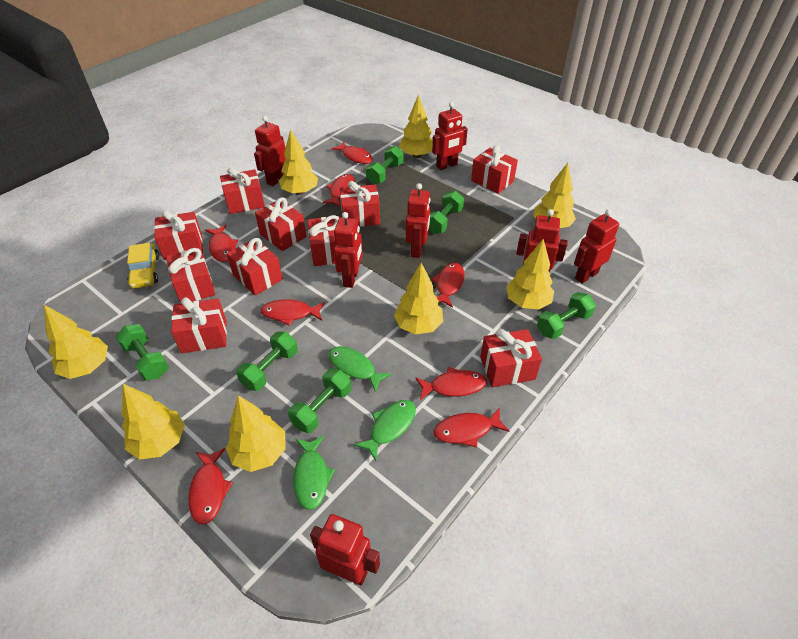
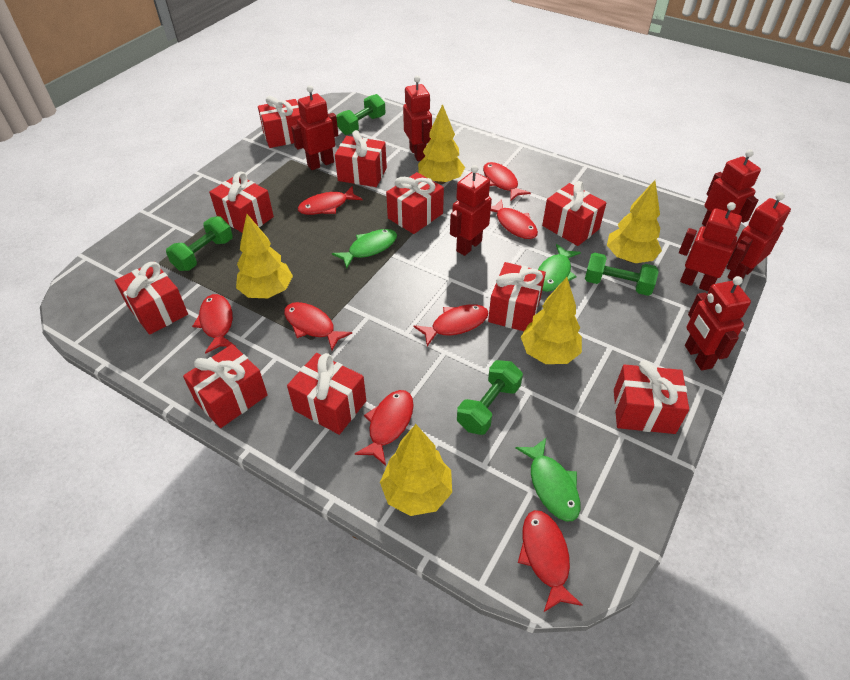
green dumbbell: [115,324,169,381] [236,332,298,391] [288,369,351,433] [366,146,404,184] [429,191,464,234] [537,292,596,339] = 6 -> [166,216,233,271] [336,94,385,135] [457,360,523,435] [585,253,659,296] = 4
yellow car: [127,243,160,289] = 1 -> none = 0
yellow tree: [44,305,108,379] [122,384,185,459] [226,395,286,472] [279,129,318,195] [394,263,443,335] [399,94,433,158] [506,239,554,309] [533,163,576,228] = 8 -> [236,214,293,298] [380,424,452,516] [418,104,465,184] [521,277,582,364] [607,180,662,263] = 5

